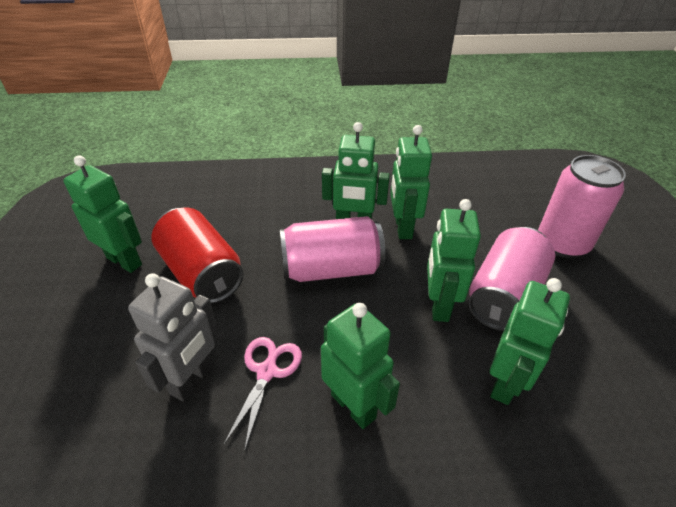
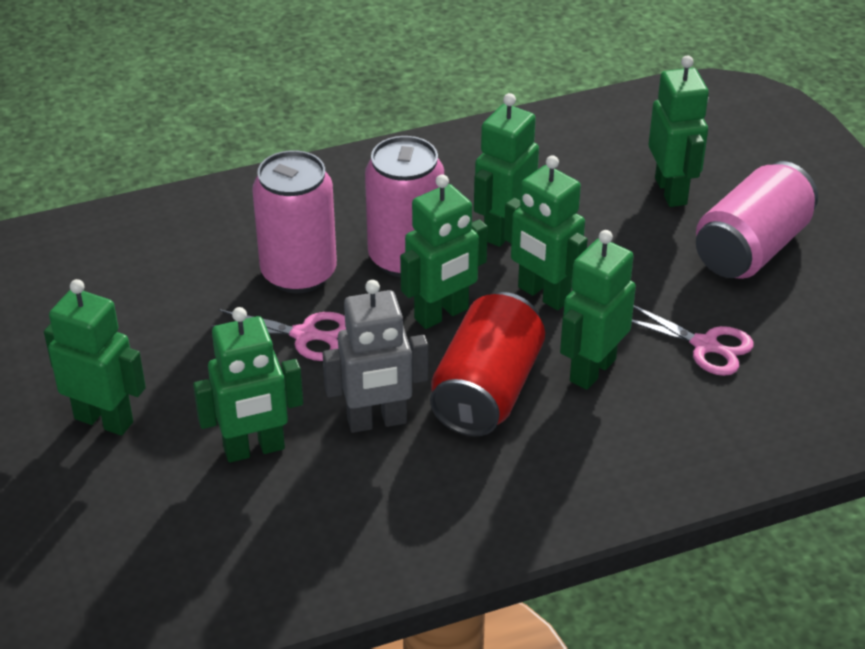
green robot: [63,155,142,273] [321,303,400,429] [322,122,390,220] [390,125,432,239] [427,199,481,322] [490,278,570,405] = 6 -> [44,279,146,436] [193,307,303,463] [400,174,488,329] [474,93,539,247] [504,155,588,310] [560,230,636,390] [649,55,709,207] = 7
pink scissors: [223,337,302,452] = 1 -> [211,309,346,361] [632,305,754,376] = 2

